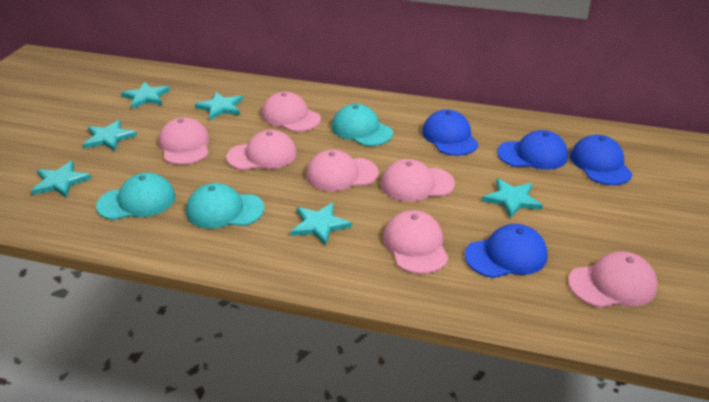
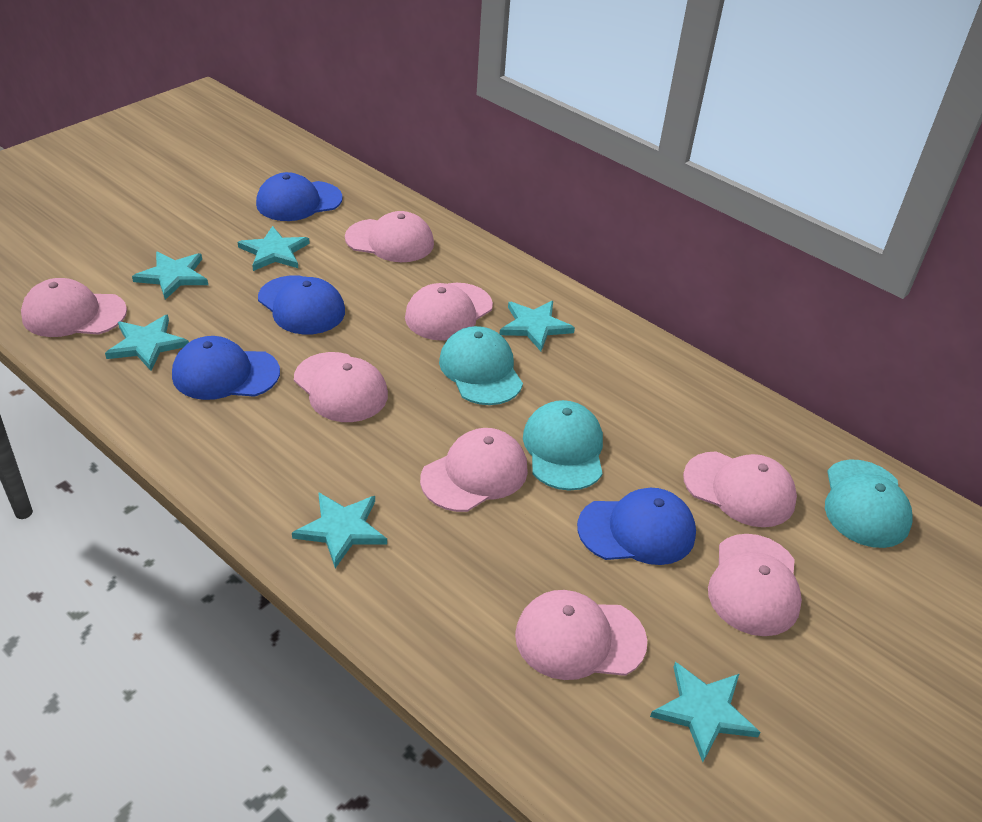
pink cap: [159,117,209,165] [227,130,297,170] [262,91,321,132] [306,150,378,191] [381,159,455,202] [383,210,449,274] [568,251,658,308] = 7 -> [21,278,127,337] [294,352,388,422] [345,211,434,262] [405,283,493,341] [420,428,528,512] [515,590,647,680] [683,451,797,527] [708,534,802,636] = 8

